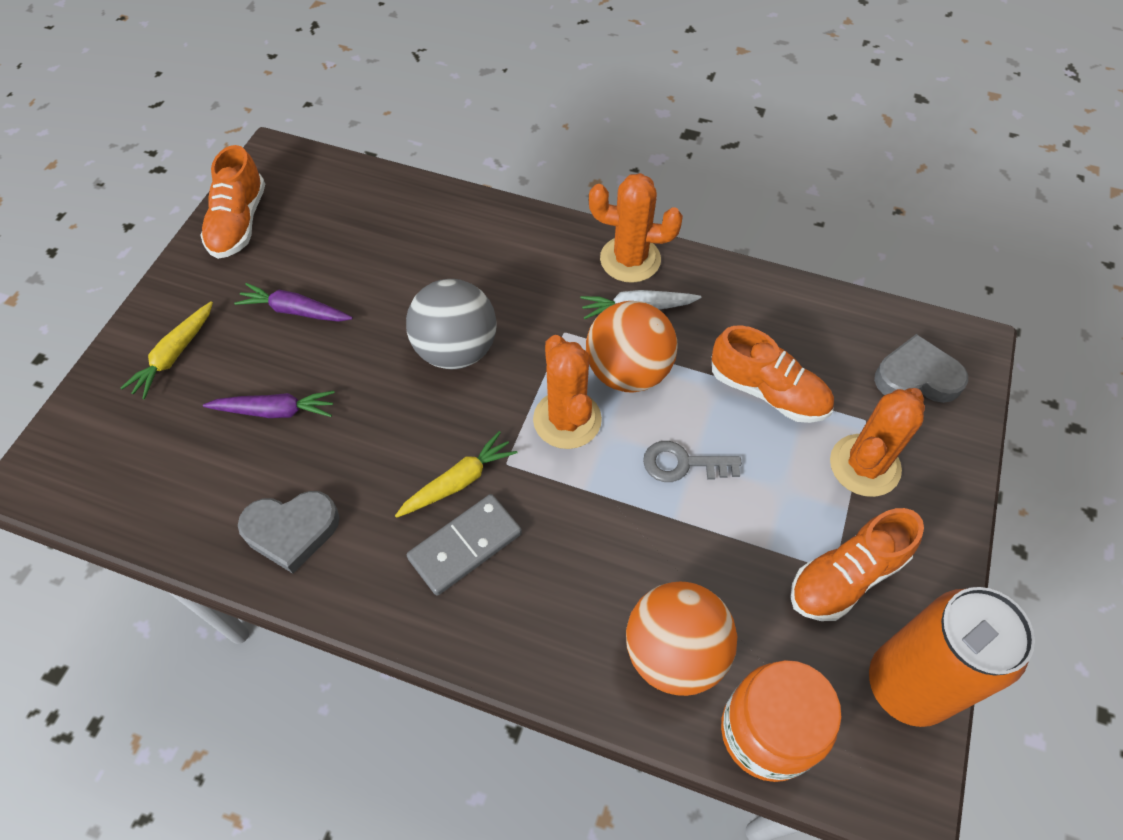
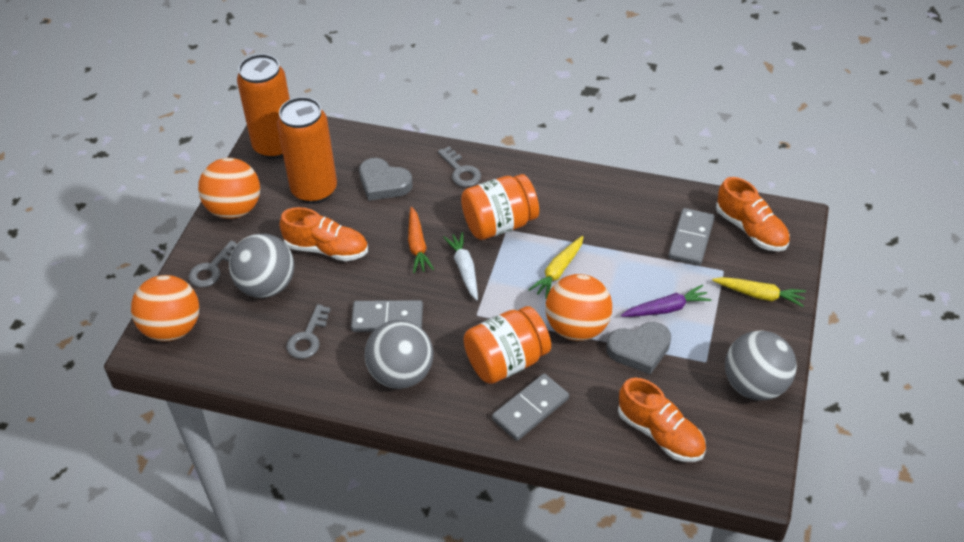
grey ball: [406,279,497,369] = 1 -> [229,234,294,298] [365,320,433,389] [725,330,797,400] = 3
grey domino: [407,494,522,596] = 1 -> [351,300,423,332] [492,374,569,441] [668,208,714,265] = 3
grey key: [643,441,742,482] = 1 -> [189,240,237,287] [286,304,331,359] [438,147,481,187] = 3
orange ball: [586,301,678,393] [626,582,738,696] = 2 -> [131,275,199,342] [198,158,260,219] [545,274,612,341] = 3
orange cactus: [533,335,602,449] [589,173,683,283] [830,388,925,497] = 3 -> none = 0
orange can: [869,587,1035,727] = 1 -> [237,54,290,159] [277,97,337,204] = 2
orange carrot: none = 0 -> [408,207,434,273] = 1
orange jar: [721,660,842,782] = 1 -> [461,174,539,240] [464,306,551,384] = 2
purple carrot: [203,391,335,418] [234,283,353,322] = 2 -> [621,285,711,317] = 1

